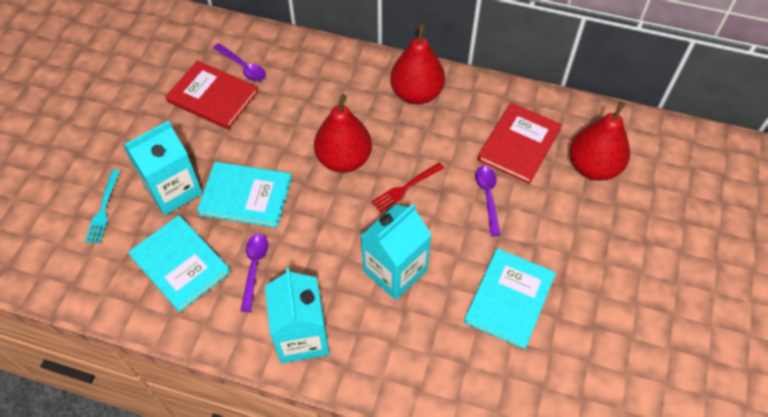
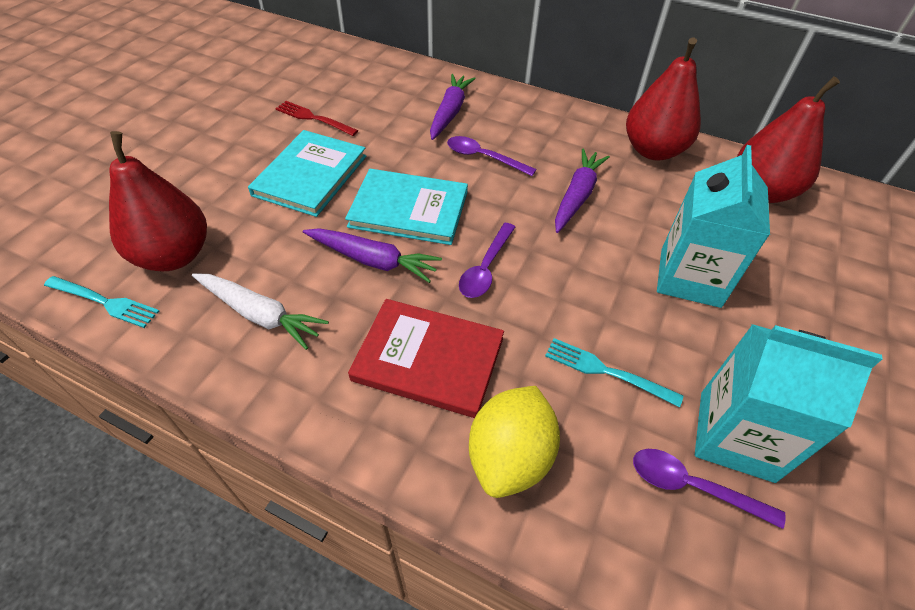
purple carrot: none = 0 -> [303,228,442,283] [430,74,476,140] [555,149,610,233] = 3
red book: [166,60,258,129] [477,103,562,184] = 2 -> [348,299,504,418] = 1
turquoise book: [128,215,230,312] [197,162,292,228] [464,248,556,349] = 3 -> [248,130,366,217] [345,169,468,245] = 2
turquoise carton: [124,120,203,215] [265,268,329,363] [360,203,432,300] = 3 -> [657,145,770,308] [695,324,882,483] = 2
turquoise fork: [85,170,120,244] = 1 -> [44,276,159,328] [545,338,683,407] = 2
white carrot: none = 0 -> [192,273,329,350] = 1
yellow lemon: none = 0 -> [469,386,560,498] = 1

